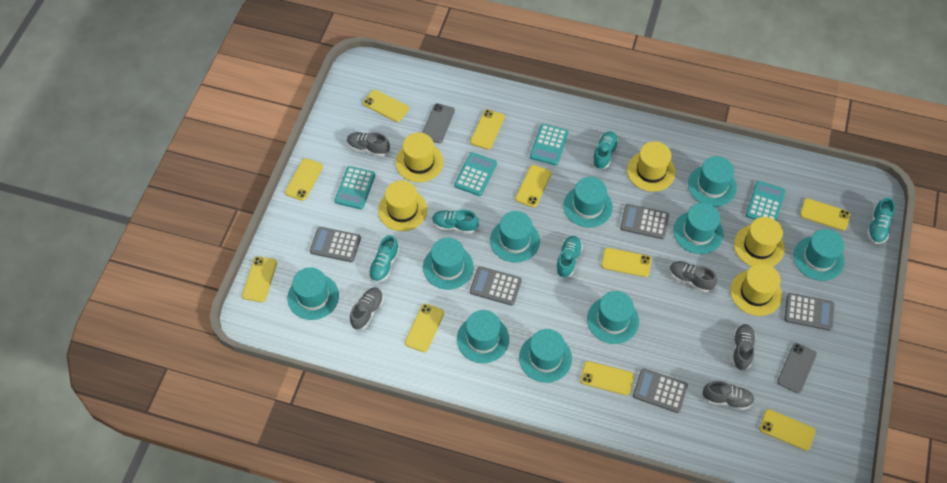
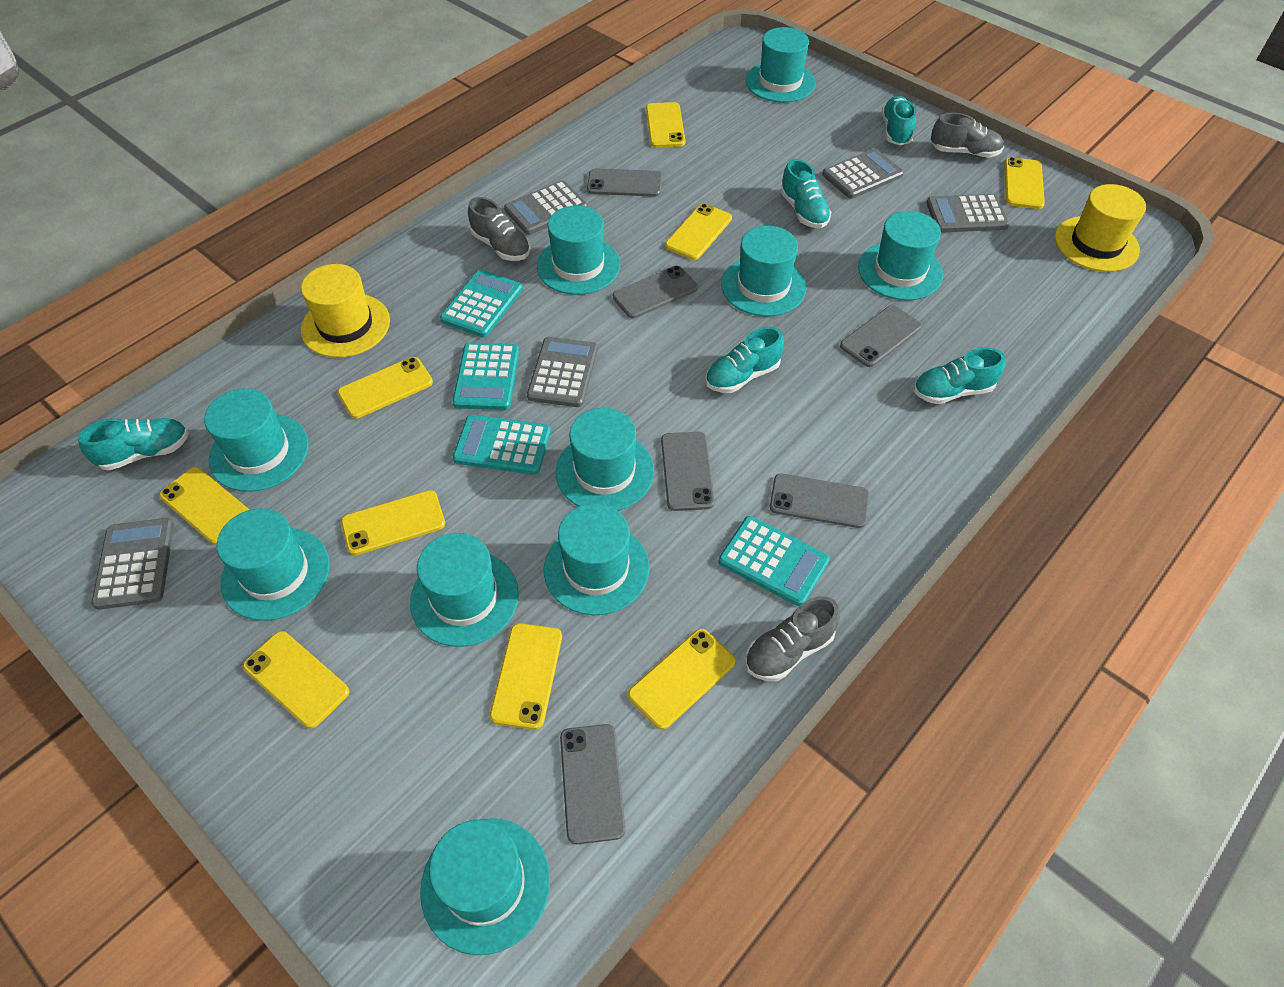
grey phone: [422,103,455,143] [777,343,817,393] = 2 -> [560,724,625,844] [587,168,662,197] [613,266,698,318] [661,432,715,511] [770,474,869,528] [840,305,922,367] = 6
grey shoe: [347,132,390,157] [350,287,384,329] [669,261,717,292] [703,381,754,410] [732,324,756,370] = 5 -> [468,197,530,261] [745,596,840,681] [931,113,1004,158] = 3
yellow hat: [378,180,427,231] [396,132,444,182] [627,141,676,192] [730,263,782,316] [734,217,785,267] = 5 -> [301,264,390,358] [1055,184,1146,272] = 2
yellow phone: [242,256,277,302] [285,158,323,201] [363,89,409,122] [405,303,444,352] [470,109,505,150] [515,165,551,208] [580,361,634,395] [601,248,652,277] [759,409,815,451] [800,198,850,231] = 10 -> [159,467,250,545] [243,631,349,729] [338,357,433,419] [341,490,445,556] [490,623,562,730] [628,629,736,730] [646,102,685,148] [665,204,732,260] [1004,157,1045,209] = 9

